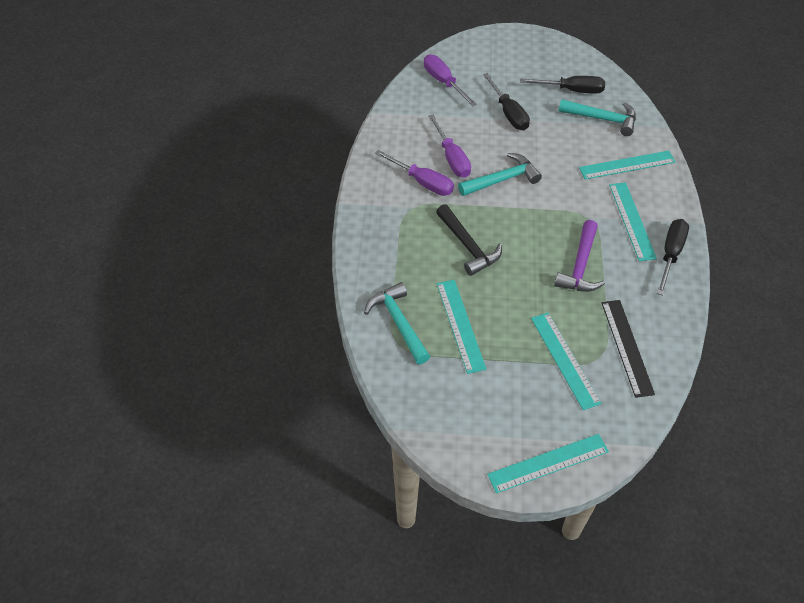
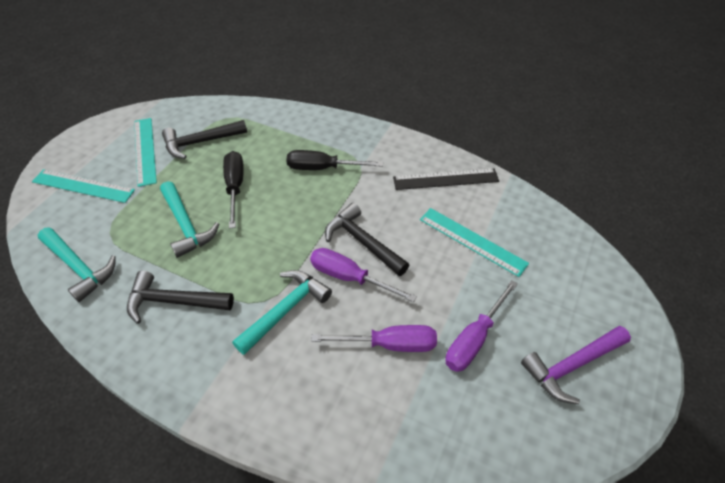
black hammer: [436,204,502,276] = 1 -> [127,271,234,324] [162,120,247,159] [325,203,409,276] = 3
black screwdriver: [483,73,530,130] [520,76,605,94] [657,219,689,295] = 3 -> [223,151,244,228] [286,150,383,170] = 2
turquoise ruler: [437,280,486,374] [487,434,609,493] [531,312,602,410] [579,151,676,180] [609,182,657,261] = 5 -> [32,169,135,203] [134,118,157,187] [420,208,529,277] = 3

